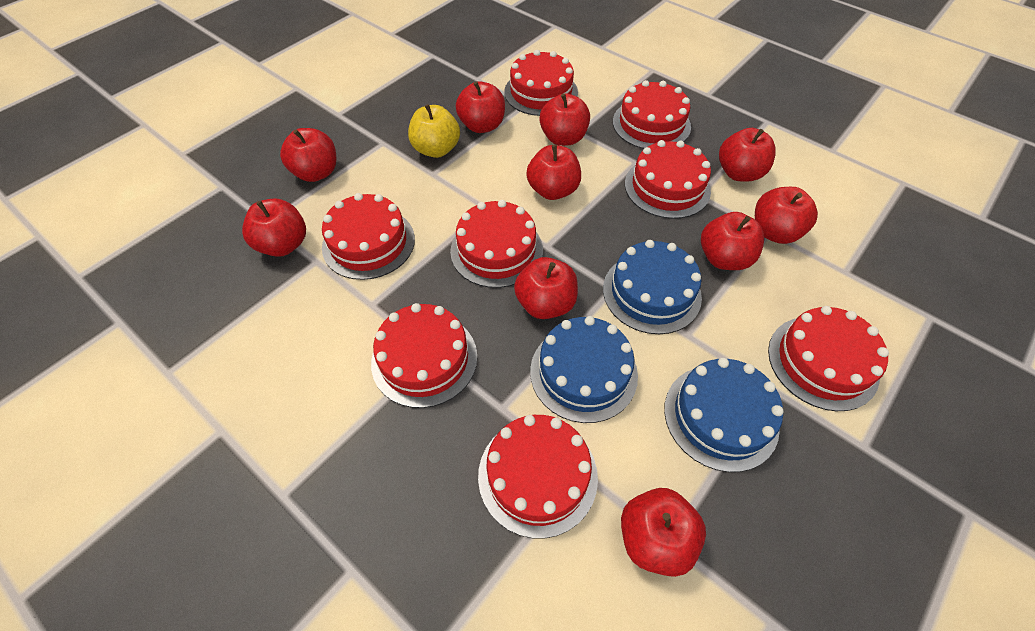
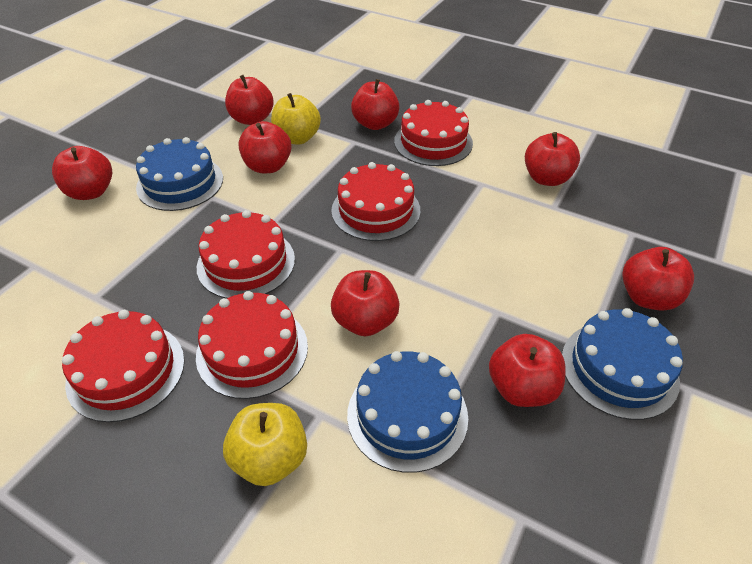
red apple: [242,198,306,257] [280,128,337,182] [456,81,505,133] [514,257,578,319] [526,145,581,200] [540,93,590,146] [621,488,706,577] [701,212,764,270] [719,128,776,182] [755,187,818,244] = 10 -> [52,146,112,200] [225,75,274,125] [239,121,292,173] [331,270,400,336] [351,79,400,130] [489,334,566,407] [525,132,580,186] [622,247,694,311] = 8
red cake: [322,193,415,280] [371,303,477,408] [450,200,543,288] [478,415,598,539] [504,50,578,116] [613,80,691,149] [625,140,711,219] [768,306,889,411] = 8 -> [62,310,185,422] [196,291,308,399] [197,210,295,299] [331,162,420,241] [394,100,473,166] = 5
yellow apple: [408,104,460,158] = 1 -> [223,403,307,486] [271,93,321,145] = 2

